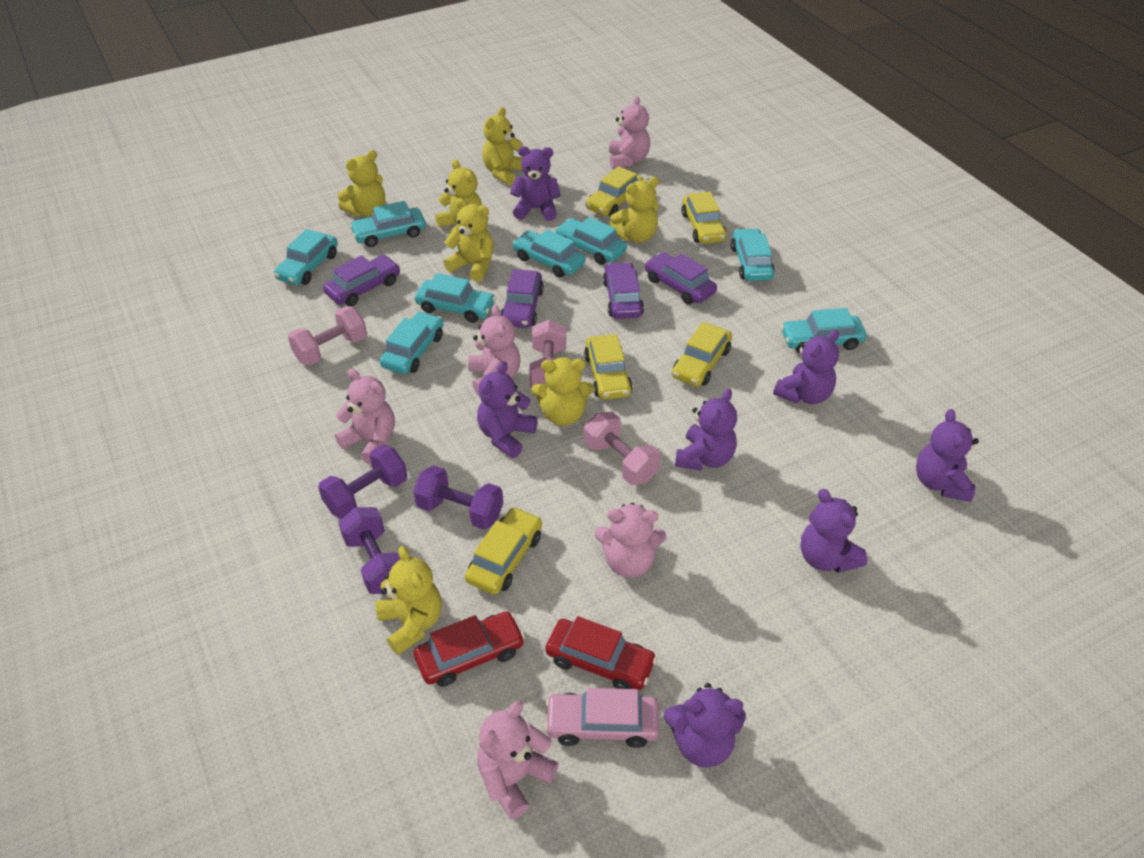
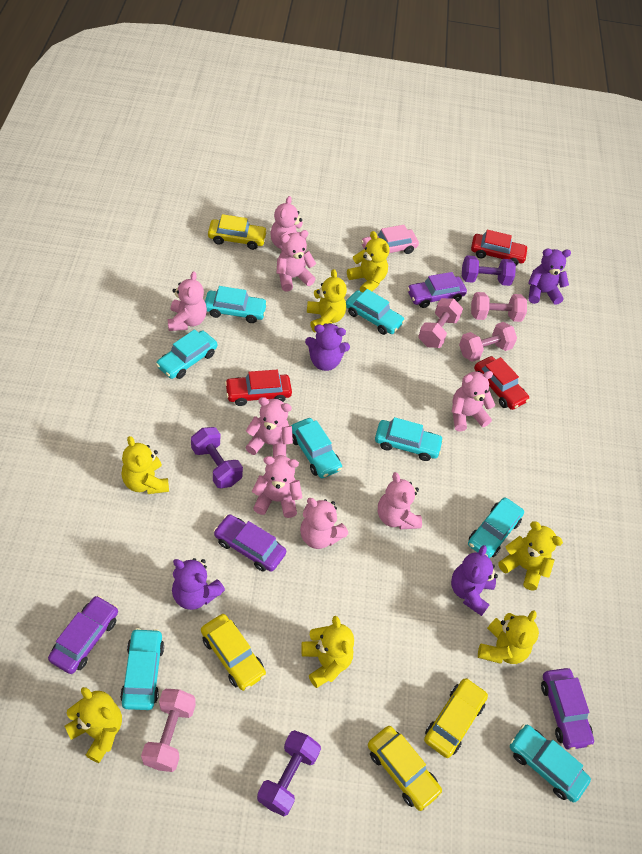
pink dumbbell: [288,306,367,365] [529,319,566,387] [584,412,660,485] = 3 -> [141,689,196,772] [418,298,463,348] [459,322,517,362] [471,292,527,322] = 4
pink teddy bear: [335,369,395,465] [468,305,520,396] [477,701,559,820] [595,503,666,578] [609,96,650,169] = 5 -> [168,271,207,331] [245,397,293,457] [252,455,303,518] [270,196,306,252] [276,230,316,292] [300,498,348,549] [378,472,422,530] [452,371,495,431] = 8
purple teddy bear: [477,361,538,458] [510,146,561,221] [664,683,746,767] [675,389,737,471] [773,330,839,404] [800,489,867,573] [916,409,979,502] = 7 -> [172,558,225,610] [305,323,350,371] [451,545,498,616] [528,249,571,305] = 4
red car: [414,611,525,687] [545,616,657,690] = 2 -> [225,370,292,406] [471,230,528,266] [474,356,530,410] = 3
yellow car: [465,507,542,595] [584,334,632,400] [586,166,644,216] [672,322,732,387] [681,191,727,244] = 5 -> [201,614,266,691] [208,214,267,250] [368,726,442,811] [424,678,488,758] = 4

